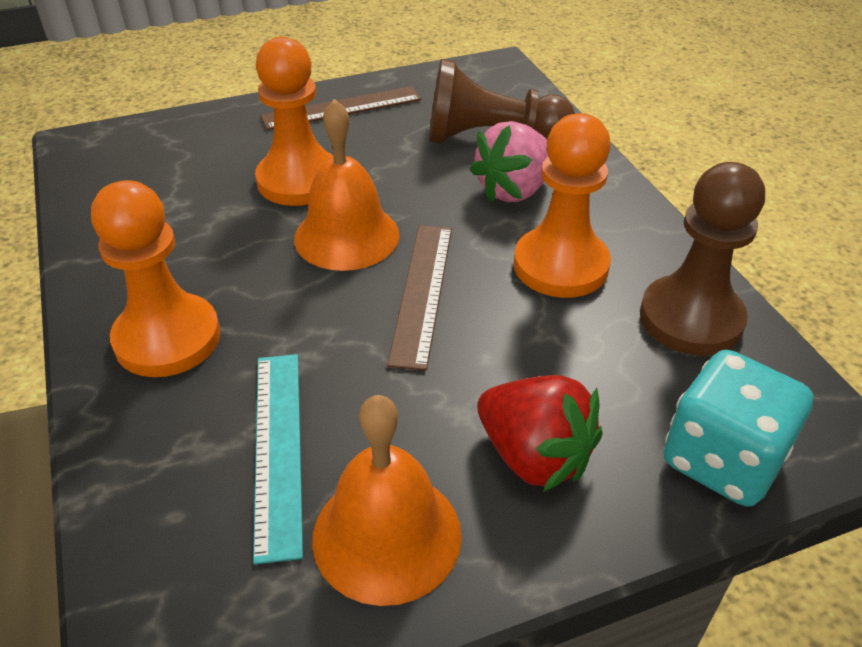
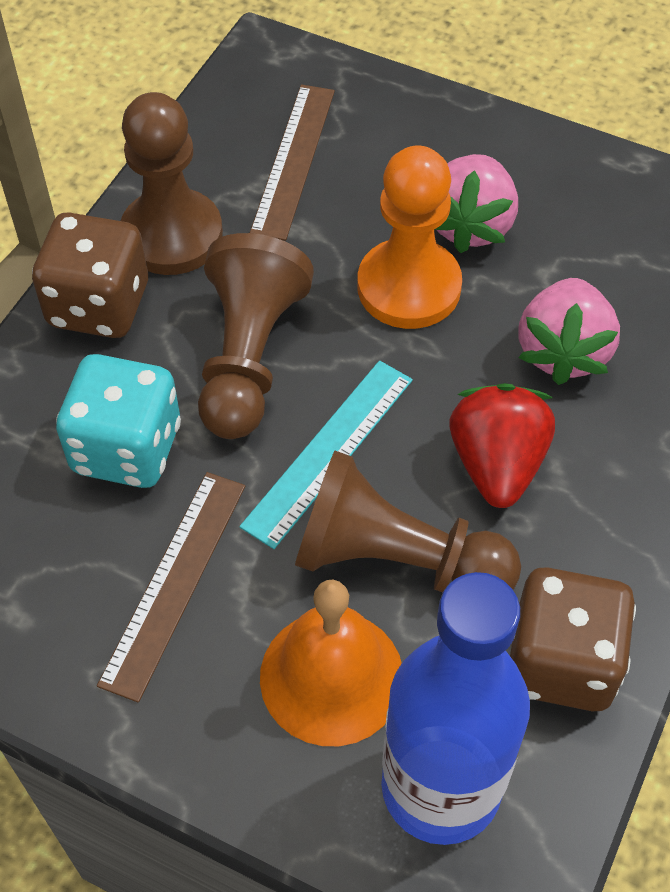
blue bottle: none = 0 -> [381,572,530,845] = 1
brown dice: none = 0 -> [32,212,148,338] [510,567,636,711] = 2
brown pawn: [429,59,575,143] [640,162,765,356] = 2 -> [121,92,223,275] [198,233,314,439] [295,451,521,592] = 3
orange bell: [294,99,399,271] [312,395,462,606] = 2 -> [260,580,402,746] = 1
orange pawn: [91,180,220,377] [255,37,334,206] [514,113,611,298] = 3 -> [357,146,462,329] = 1
pink strawberry: [469,121,548,202] = 1 -> [434,154,518,253] [518,278,620,385] = 2

